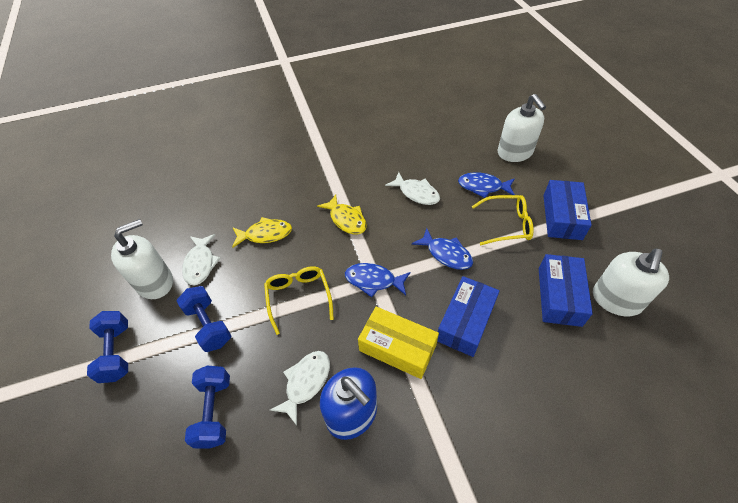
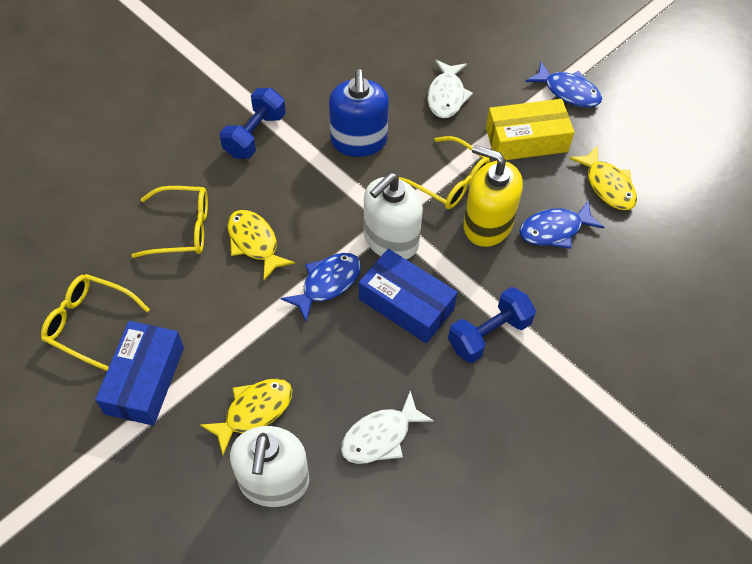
blue box: [437,276,500,357] [539,254,593,327] [543,180,592,240] = 3 -> [95,321,184,426] [359,249,457,343] = 2
blue dumbbell: [87,311,128,383] [176,286,231,352] [185,366,230,448] = 3 -> [220,88,286,159] [448,287,536,363] = 2
white fish: [182,234,220,286] [270,351,330,426] [385,172,440,205] = 3 -> [341,391,434,464] [428,60,473,118] = 2
white soap dispenser: [111,219,173,299] [498,94,546,162] [593,248,669,316] = 3 -> [230,426,309,507] [364,173,423,259] = 2
yellow fish: [232,217,292,248] [317,194,367,235] = 2 -> [200,378,292,455] [228,210,295,280] [569,146,637,210] = 3
yellow glasses: [264,266,334,335] [472,195,534,245] = 2 -> [41,274,150,371] [131,186,208,258] [399,136,490,209] = 3
yellow soap dispenser: none = 0 -> [463,145,523,247] = 1

